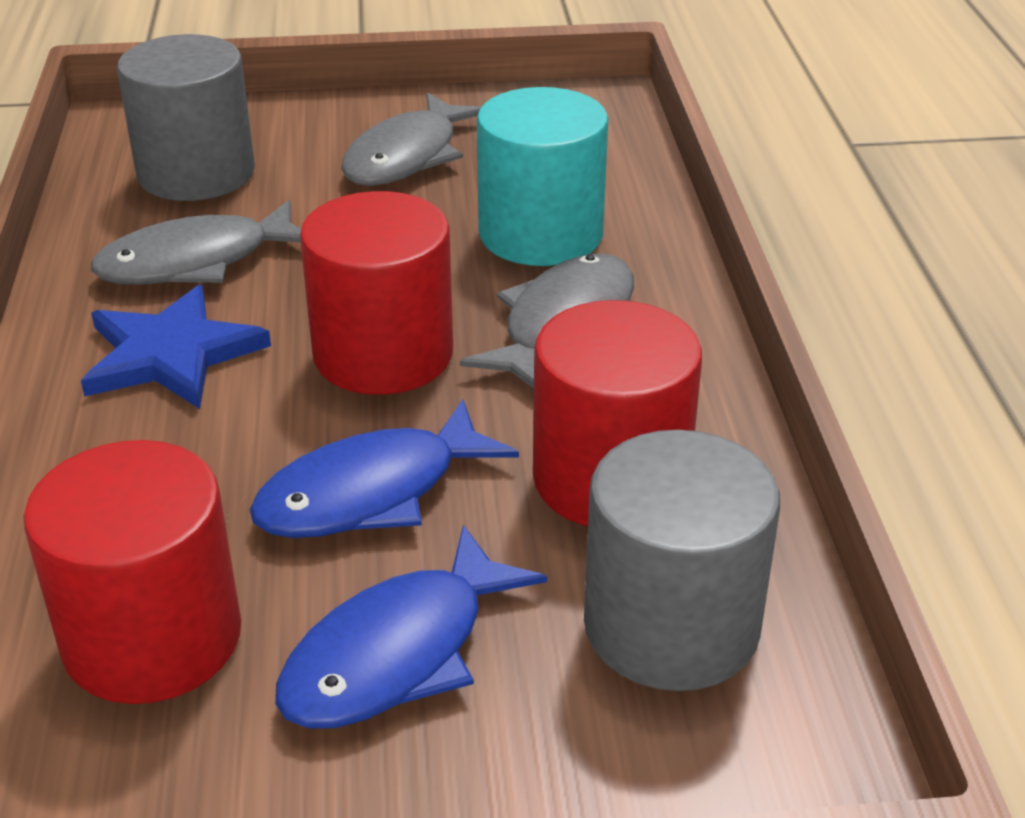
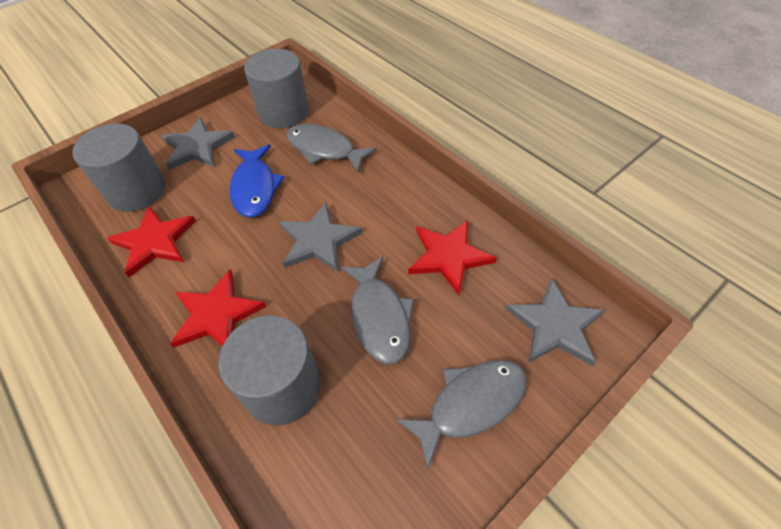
blue fish: [250,399,519,538] [275,525,547,729] = 2 -> [230,144,284,217] = 1
blue star: [81,285,271,409] = 1 -> none = 0
grey cylinder: [117,34,255,201] [584,430,780,691] = 2 -> [72,123,165,212] [218,315,321,425] [244,49,309,128] = 3
grey star: none = 0 -> [161,117,235,170] [279,202,362,272] [505,279,605,367] = 3
red cylinder: [24,440,241,704] [300,191,453,395] [533,300,702,526] = 3 -> none = 0
red star: none = 0 -> [107,206,196,277] [170,269,266,348] [408,220,497,295] = 3
turquoise cylinder: [477,87,608,266] = 1 -> none = 0

